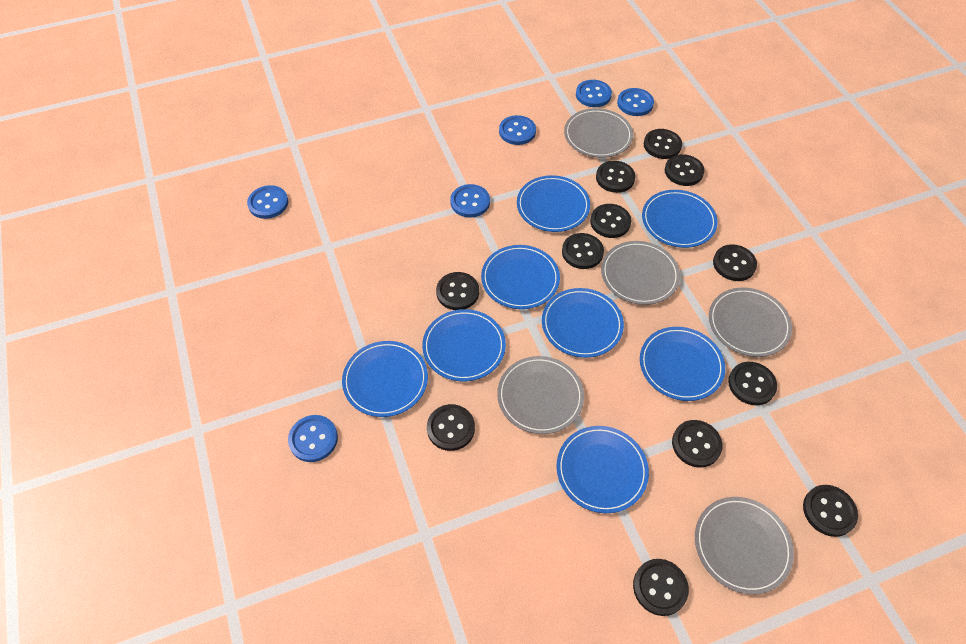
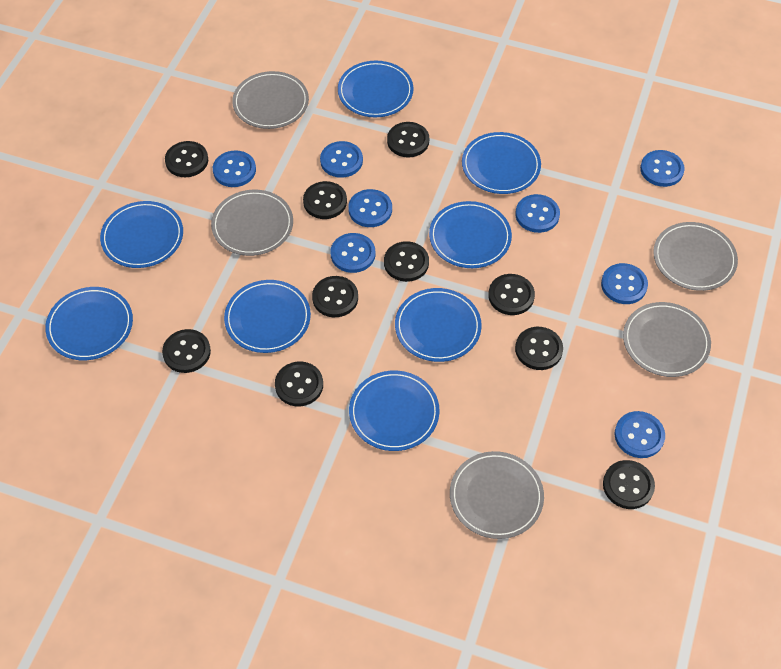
black button: [427,404,475,451] [436,272,479,310] [562,233,604,269] [590,204,631,238] [596,161,635,193] [633,559,689,616] [644,129,682,159] [665,154,705,186] [672,420,723,468] [713,244,757,281] [728,362,777,405] [803,485,858,537] = 12 -> [162,329,211,373] [165,141,208,177] [275,362,323,406] [303,181,347,219] [312,276,358,317] [384,241,429,282] [387,122,429,157] [488,274,535,315] [515,327,563,370] [603,460,655,509] = 10
blue button: [247,185,288,219] [288,415,338,462] [450,184,490,218] [499,115,536,145] [576,80,612,107] [617,88,654,116] = 6 -> [213,150,256,187] [320,141,363,178] [330,233,376,273] [348,189,392,227] [515,194,560,233] [601,263,648,304] [614,411,665,458] [640,150,685,187] = 8

